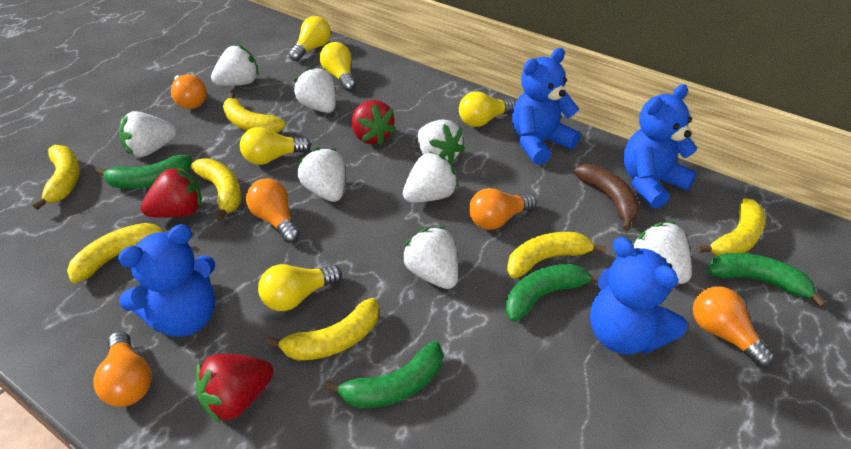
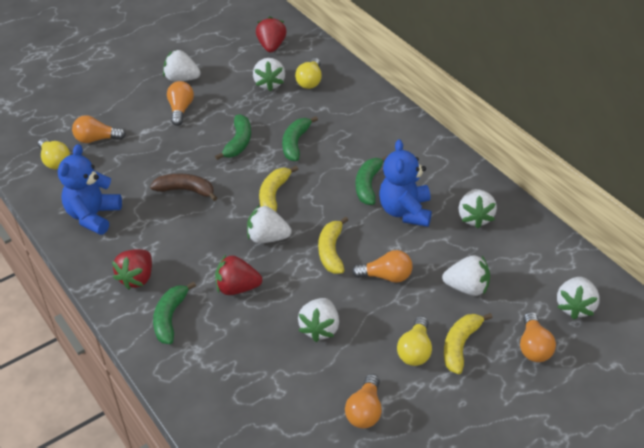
blue teddy bear: [118,224,216,337] [512,48,580,165] [590,237,687,355] [623,84,697,209] = 4 -> [58,144,122,235] [379,139,432,227] = 2
white strawberry: [119,111,176,157] [211,45,259,86] [294,67,336,113] [297,147,345,202] [402,226,458,289] [403,152,459,202] [418,119,465,164] [633,222,692,284] = 8 -> [163,49,201,82] [247,205,292,243] [253,58,285,92] [298,298,339,342] [442,255,490,296] [458,189,497,228] [557,277,600,320] = 7
yellow banana: [32,145,80,210] [67,223,170,283] [191,159,241,221] [223,93,286,133] [266,298,379,360] [507,232,606,278] [697,198,765,256] = 7 -> [259,166,298,212] [318,216,348,274] [444,313,492,374] = 3
yellow light bulb: [240,127,311,165] [258,264,342,311] [289,16,331,61] [320,42,356,91] [459,91,515,127] = 5 -> [38,138,70,169] [295,58,322,89] [397,316,432,366] = 3

